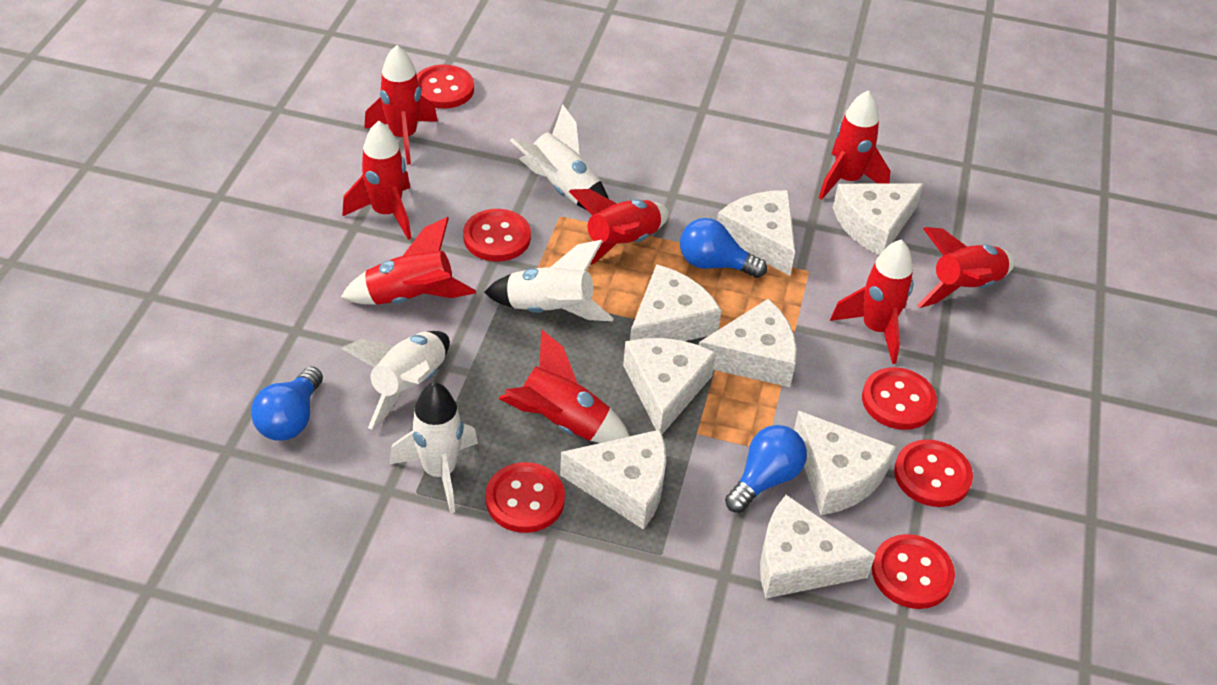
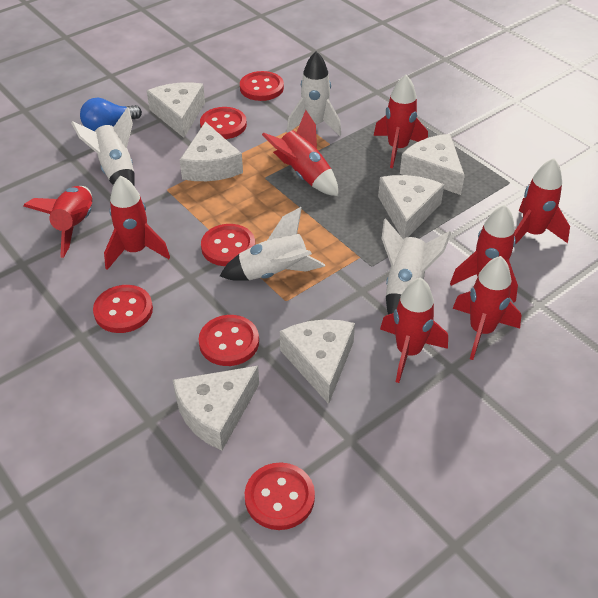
blue light bulb: [251,367,323,441] [680,218,767,278] [725,425,807,513] = 3 -> [80,98,142,131] = 1
white cheese: [560,430,666,530] [623,338,716,434] [630,264,722,341] [699,299,797,387] [717,190,795,276] [760,495,875,598] [794,411,896,515] [833,183,923,255] = 8 -> [147,82,205,138] [173,366,259,451] [180,122,243,181] [280,320,355,404] [378,175,444,239] [400,134,465,195] = 6

